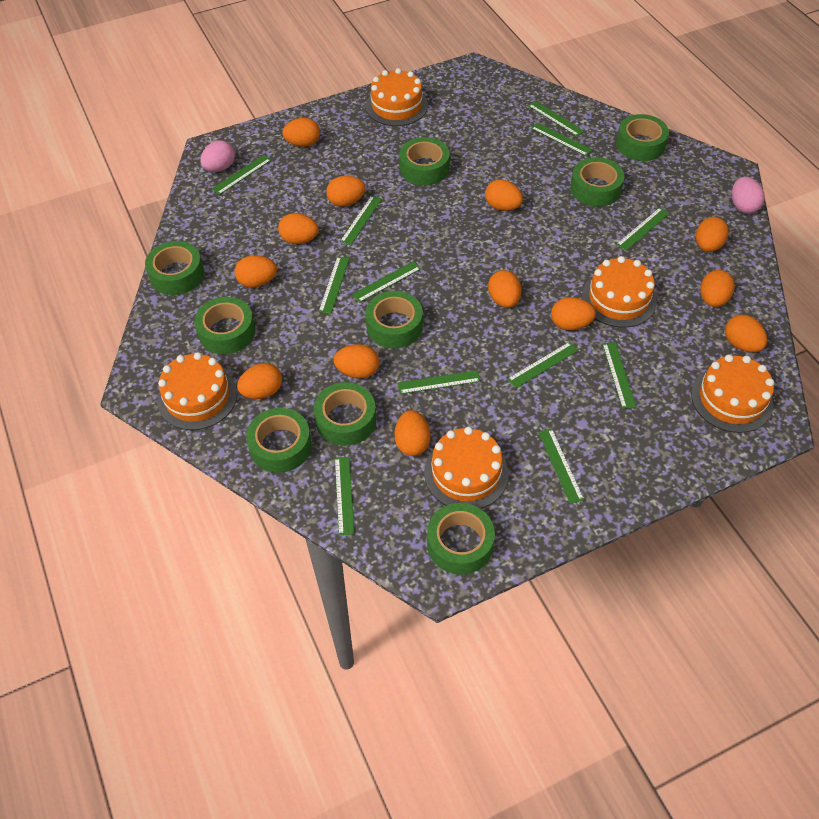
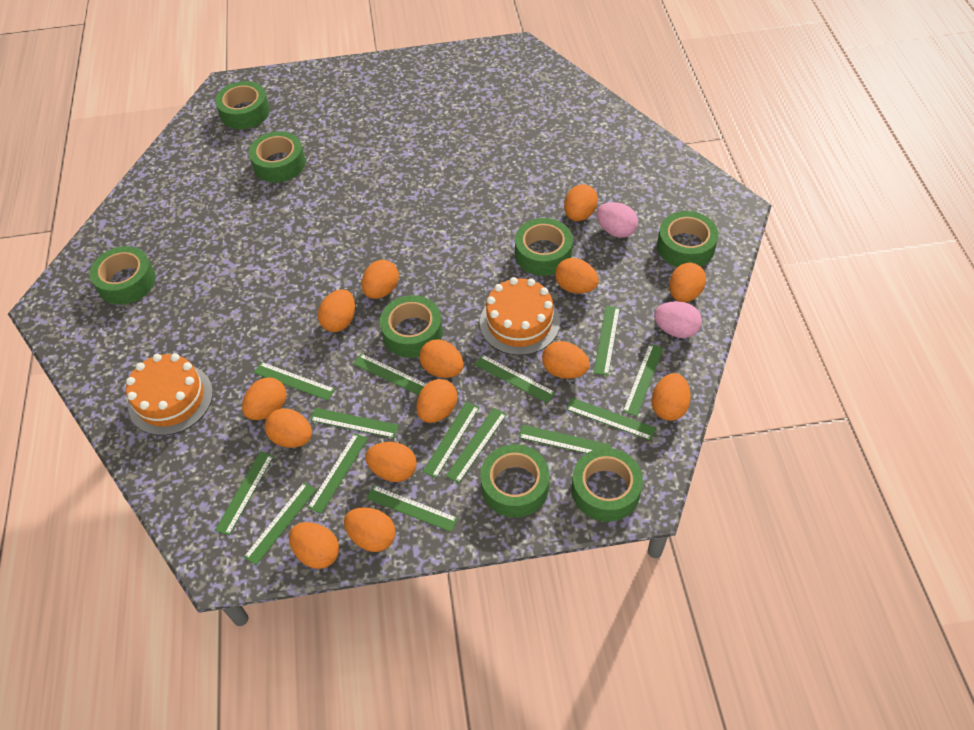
green ruler: [212,155,271,195] [319,256,350,314] [335,457,354,535] [340,195,382,245] [352,261,421,303] [398,370,480,394] [507,342,578,388] [528,101,584,136] [531,123,592,156] [538,429,584,504] [602,342,636,409] [616,207,670,251] = 12 -> [215,451,274,535] [244,482,316,565] [254,362,335,401] [307,433,368,514] [310,408,399,438] [353,353,426,395] [366,485,458,532] [423,402,480,478] [446,408,507,483] [474,354,556,403] [519,425,611,453] [566,397,656,441] [594,306,620,376] [623,344,663,416] = 14
green tape: [145,241,204,295] [194,297,255,354] [246,408,312,473] [314,382,376,446] [366,291,423,348] [400,137,450,185] [427,503,495,575] [570,157,624,207] [616,114,669,161] = 9 -> [90,246,156,304] [215,81,270,129] [249,131,306,183] [380,295,443,358] [480,444,550,518] [515,218,573,276] [572,448,643,522] [657,211,719,267] = 8
orange cake: [157,352,237,430] [366,68,428,126] [424,427,508,509] [582,256,657,328] [691,354,774,433] = 5 -> [126,354,213,436] [480,277,560,355] = 2
orange egg: [234,255,277,288] [237,363,282,399] [278,213,319,244] [282,118,320,147] [326,176,365,207] [333,344,379,378] [394,410,430,456] [485,179,523,211] [488,270,521,308] [551,297,596,330] [696,217,729,252] [700,270,735,307] [725,315,767,352] = 13 -> [242,377,286,420] [265,408,312,448] [289,522,339,569] [318,289,355,332] [344,507,395,552] [362,260,399,299] [365,442,417,482] [416,379,457,423] [419,339,464,378] [542,341,590,379] [555,258,599,294] [564,184,598,221] [652,373,691,421] [669,263,706,302] = 14

